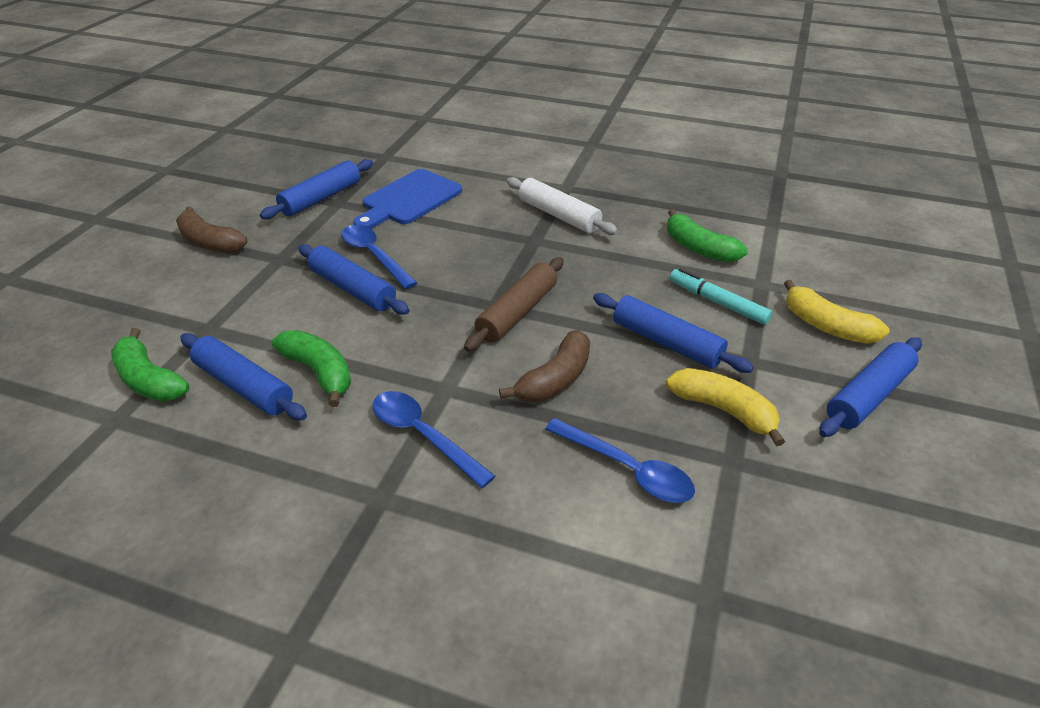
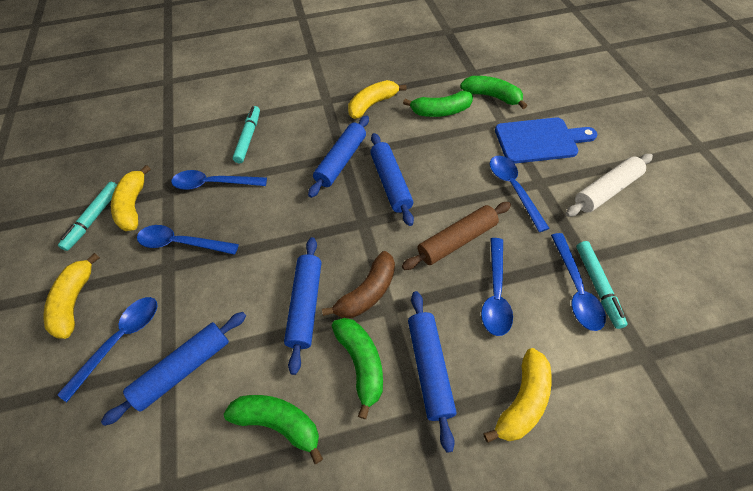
blue spoon: [341,225,417,289] [373,391,495,488] [545,418,695,503] = 3 -> [57,297,157,402] [137,225,239,255] [171,170,267,190] [481,238,513,336] [490,156,550,232] [551,233,606,331] = 6
brown banana: [176,206,247,253] [499,330,590,402] = 2 -> [322,251,395,318] = 1
green banana: [111,328,189,402] [272,330,351,407] [667,209,748,263] = 3 -> [224,395,323,464] [332,318,383,419] [403,91,473,117] [460,76,527,109] = 4
turquoise marker: [670,268,772,325] = 1 -> [58,182,117,251] [232,106,260,163] [576,241,628,329] = 3
yellow banana: [666,368,785,446] [784,280,890,344] = 2 -> [44,253,100,339] [111,165,151,231] [348,80,406,119] [483,348,552,443] = 4

